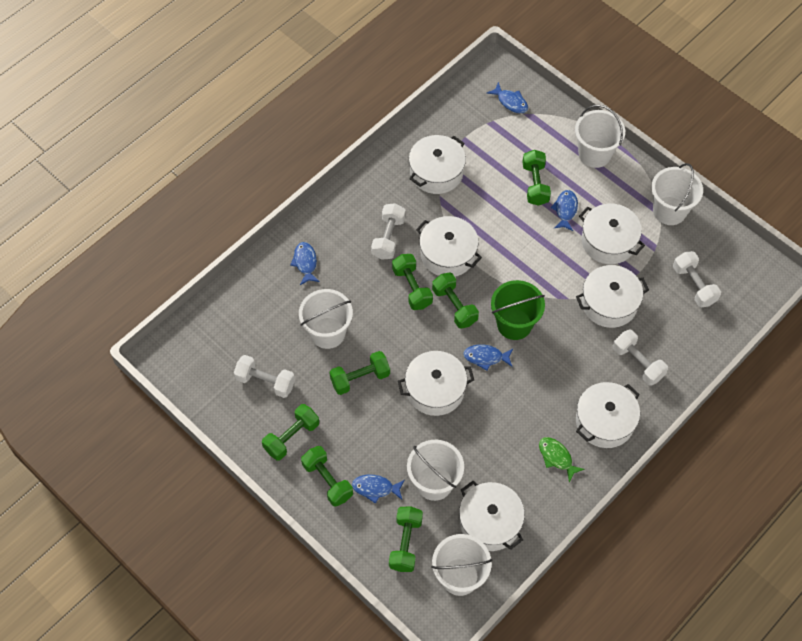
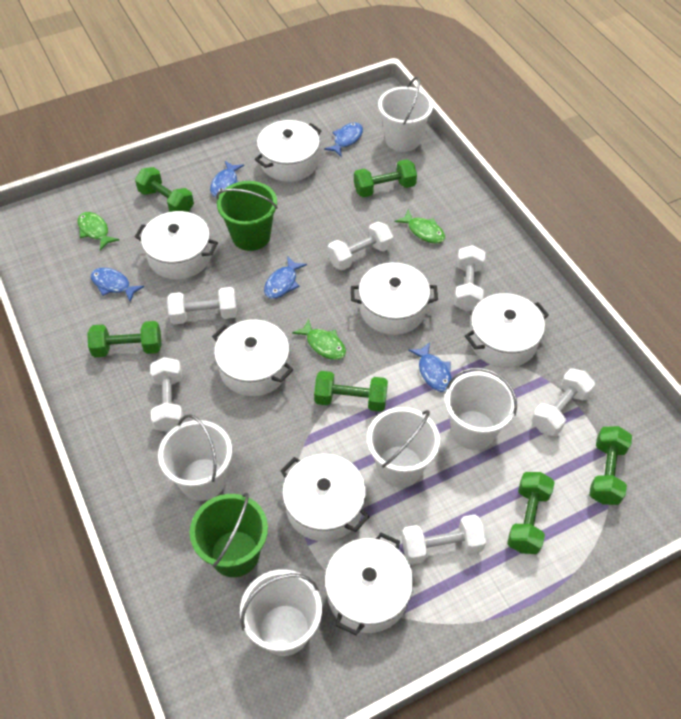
green bucket: [491,280,545,340] = 1 -> [190,493,268,577] [216,181,278,251] = 2
green dumbbell: [262,404,319,460] [301,446,353,507] [329,351,390,395] [389,506,423,572] [392,254,433,310] [432,272,479,329] [522,150,551,206] = 7 -> [87,321,161,357] [135,167,194,212] [314,371,388,412] [354,159,417,197] [507,472,555,554] [589,426,632,505] = 6
green fish: [539,437,585,482] = 1 -> [77,212,119,251] [292,319,346,360] [395,209,445,244] = 3
white dumbbell: [234,355,295,398] [371,203,406,260] [613,330,668,386] [673,251,721,307] = 4 -> [150,357,184,432] [167,287,237,325] [328,222,393,271] [401,514,486,565] [454,245,485,311] [531,369,595,436] = 6

